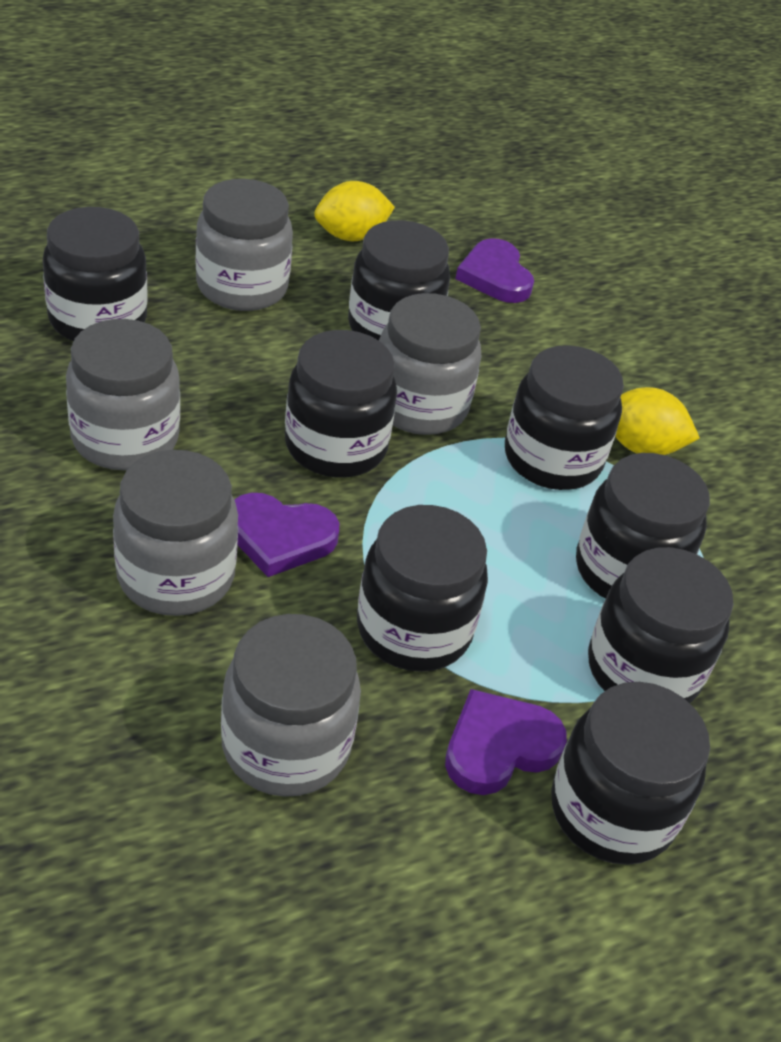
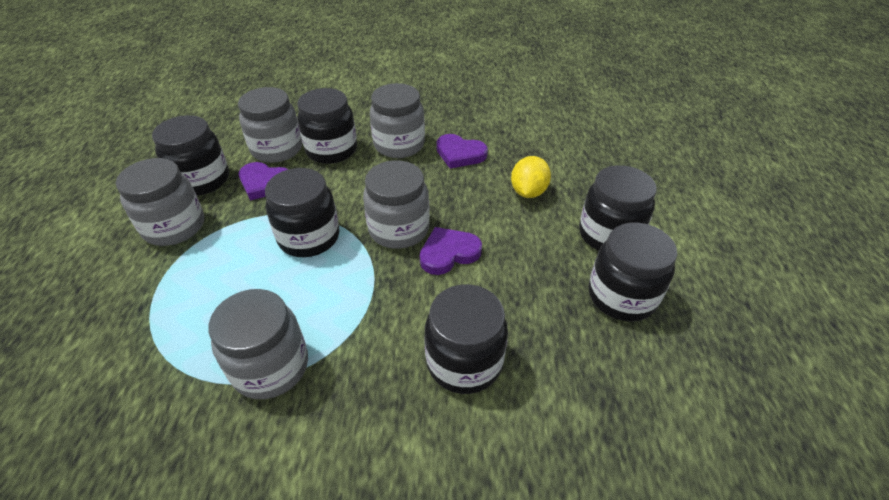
black jar: [43,207,148,341] [285,330,397,478] [348,220,450,340] [357,505,488,672] [505,345,624,490] [551,682,710,865] [576,453,710,599] [588,547,734,703] = 8 -> [152,115,229,196] [265,168,339,257] [297,88,357,164] [425,284,508,394] [579,165,657,251] [588,222,677,322] = 6
yellow lemon: [314,181,395,241] [615,387,700,455] = 2 -> [511,156,551,198] = 1

